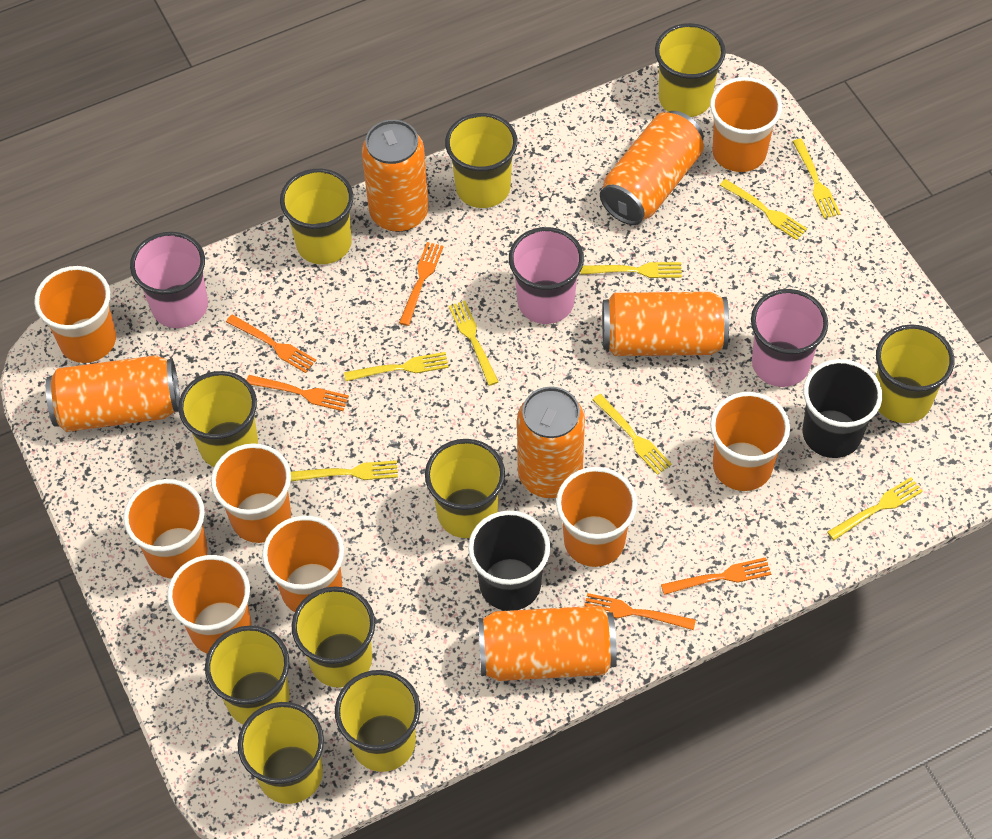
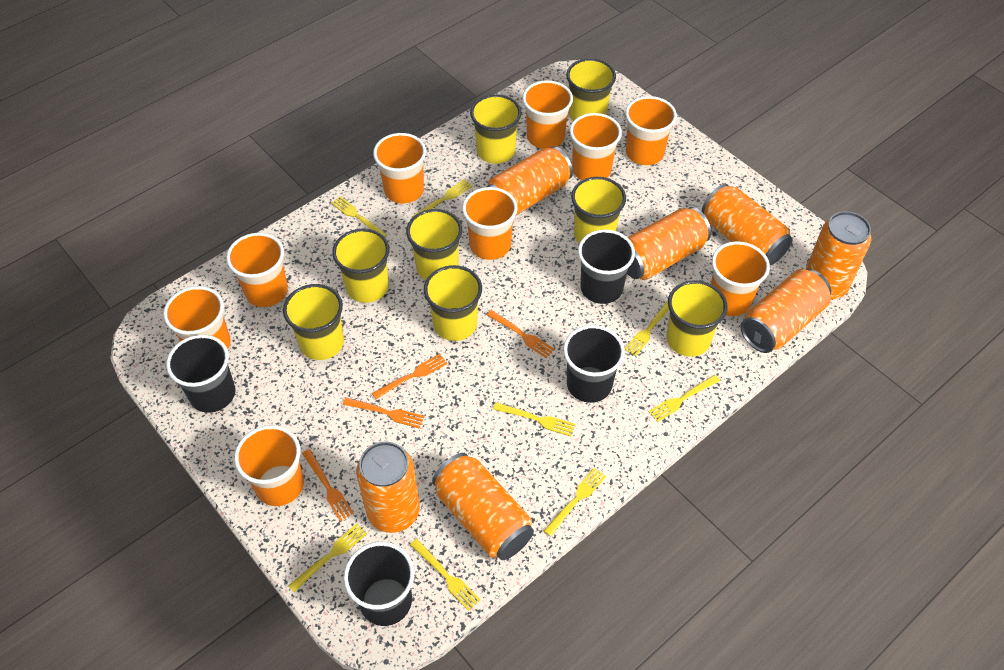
black cup: [468,511,550,611] [803,359,882,458] = 2 -> [166,335,235,413] [344,542,414,626] [563,325,625,403] [578,229,635,304] = 4
orange can: [46,355,180,432] [362,120,429,232] [478,606,617,681] [517,387,585,498] [600,111,704,225] [602,292,729,356] = 6 -> [356,442,420,533] [432,453,534,560] [487,146,573,215] [627,207,711,280] [702,184,793,265] [741,269,831,353] [806,211,871,300] = 7
orange cup: [34,266,116,363] [123,479,208,579] [167,555,252,654] [211,443,291,543] [262,515,344,612] [556,467,637,567] [710,77,782,172] [710,392,790,491] = 8 -> [163,286,231,349] [226,233,288,307] [234,425,304,506] [373,133,426,203] [462,187,518,260] [522,80,573,149] [570,113,622,180] [625,96,677,165] [711,241,770,316] = 9
orange fork: [226,314,316,373] [247,375,349,411] [399,242,444,326] [584,593,696,630] [661,557,771,595] = 5 -> [302,449,354,521] [343,398,424,429] [372,354,447,399] [487,310,555,358] = 4
pink cup: [130,232,208,328] [509,227,584,324] [751,289,828,387] = 3 -> none = 0
yellow cup: [178,371,258,467] [205,626,290,725] [237,702,324,804] [280,169,353,264] [292,586,375,688] [335,670,420,772] [425,439,505,538] [445,113,518,208] [655,23,726,117] [876,324,954,423] = 10 -> [283,284,344,360] [332,228,390,303] [406,209,462,280] [424,265,482,341] [470,94,522,164] [566,58,616,121] [571,177,626,243] [666,280,727,357] = 8

